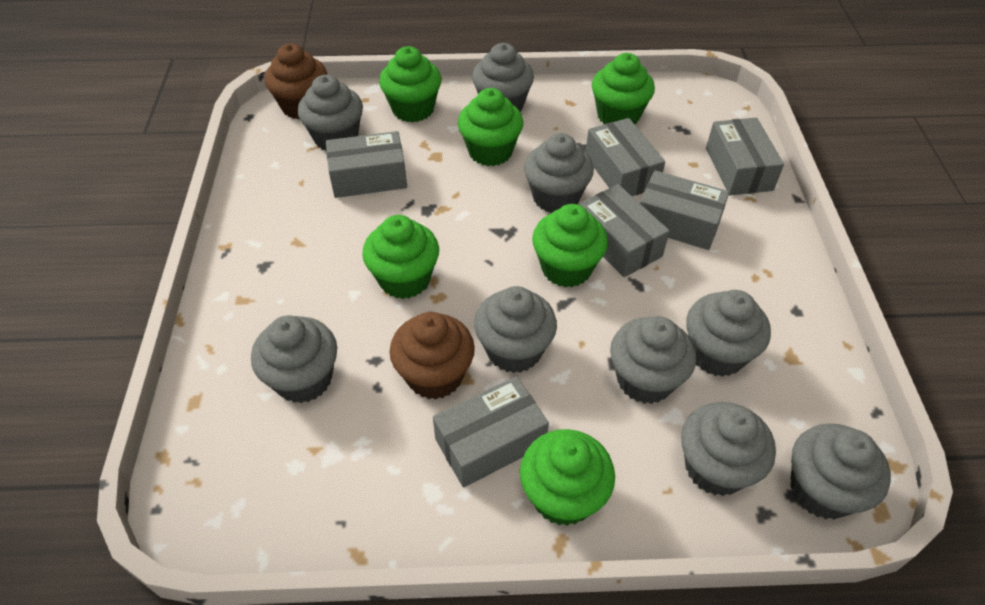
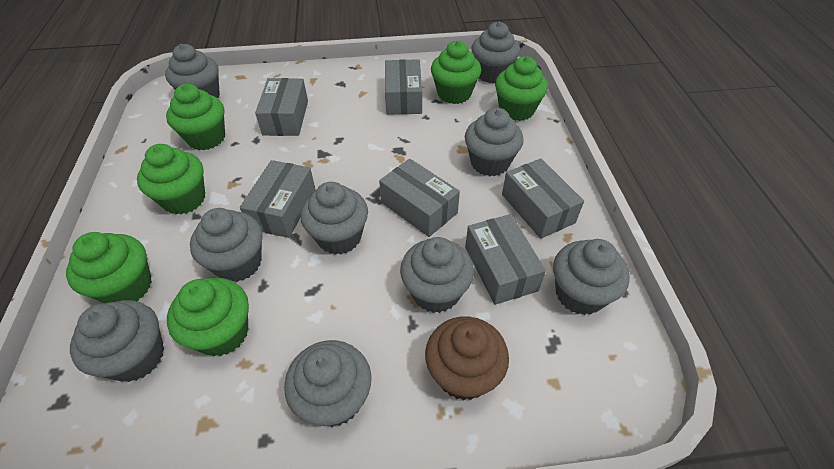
brown cupcake: [264,44,327,119] [390,312,475,399] = 2 -> [425,316,509,401] = 1

